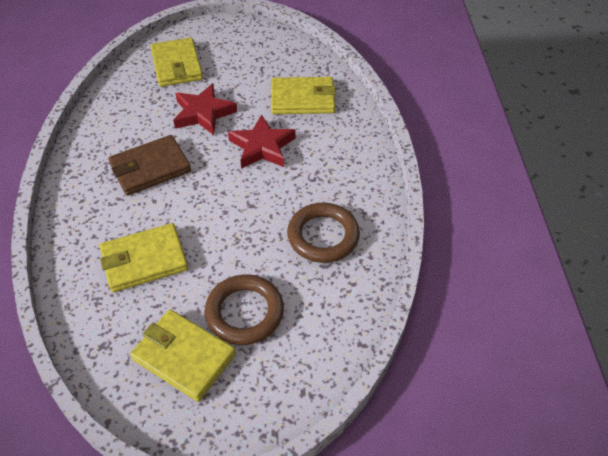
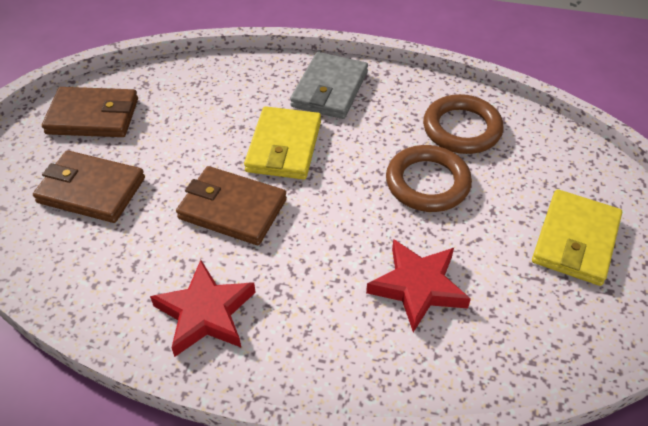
brown wallet: [109,135,191,196] = 1 -> [33,150,145,223] [42,87,138,137] [176,166,287,245] = 3
grey wallet: none = 0 -> [290,52,368,119] = 1
yellow wallet: [100,223,188,292] [130,309,236,402] [151,38,203,87] [271,77,336,114] = 4 -> [244,106,321,179] [532,189,622,286] = 2

